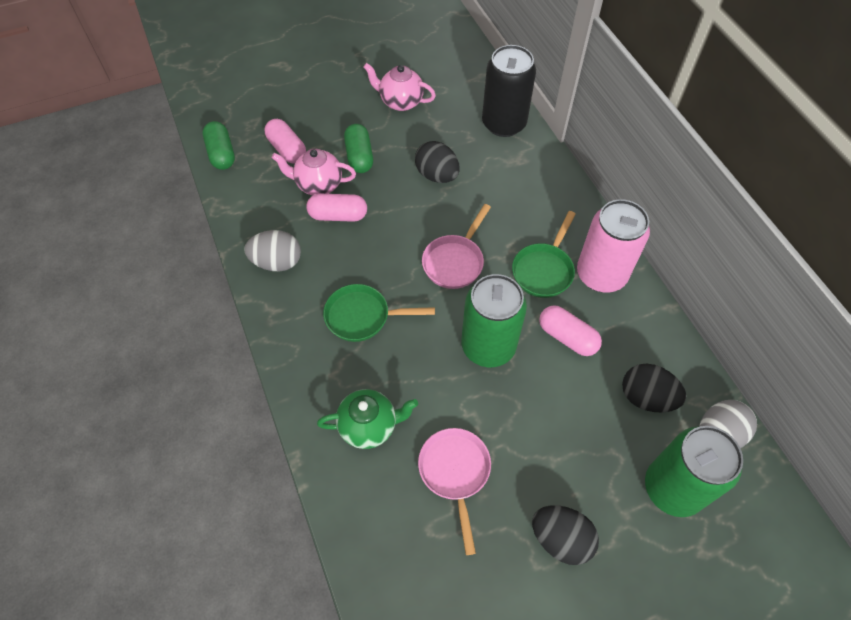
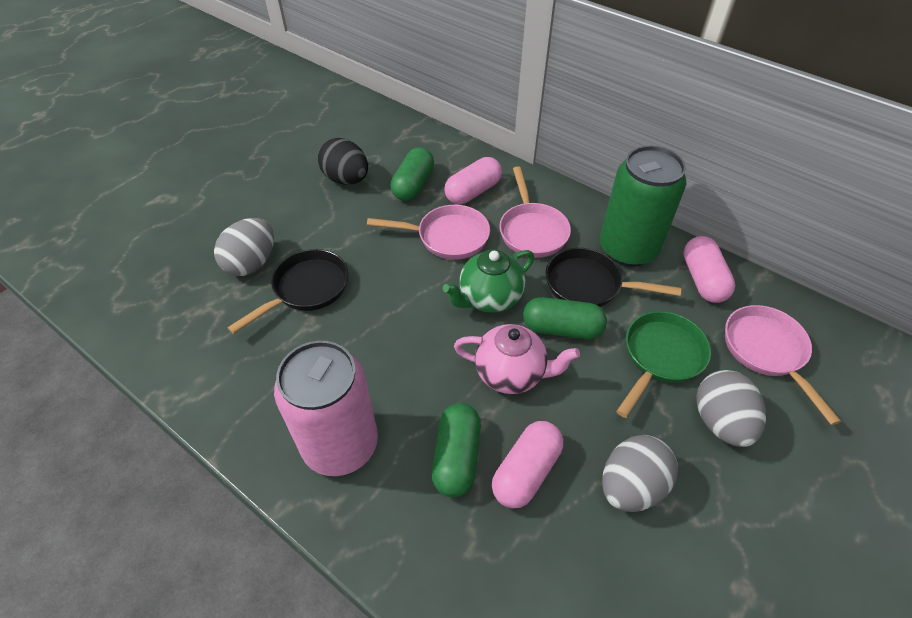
black can: [482,45,536,137] = 1 -> none = 0
black egg: [415,141,460,183] [532,505,599,565] [622,364,686,412] = 3 -> [318,138,368,185] = 1
black pan: none = 0 -> [228,249,348,334] [546,248,681,307] = 2
green can: [461,274,527,367] [645,426,743,517] = 2 -> [600,146,686,267] = 1
green capsule: [203,121,235,170] [344,124,373,173] = 2 -> [391,147,434,201] [432,403,481,497] [523,297,607,339] = 3
green pan: [323,284,435,342] [512,211,576,298] = 2 -> [616,311,711,418] = 1
grey egg: [244,230,301,271] [699,400,757,448] = 2 -> [214,218,274,276] [602,435,678,512] [696,370,766,447] = 3
pink pan: [418,428,491,555] [422,204,491,289] = 2 -> [367,205,490,260] [499,166,571,258] [725,305,841,425] = 3
pink teapot: [272,149,356,195] [364,63,436,111] = 2 -> [454,324,580,394] = 1

